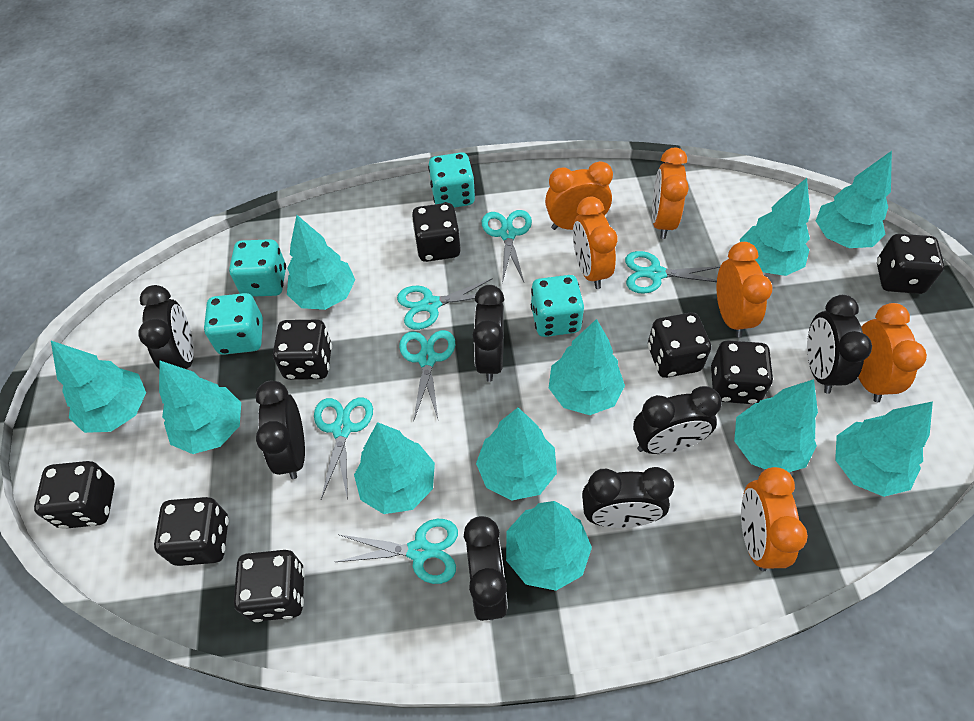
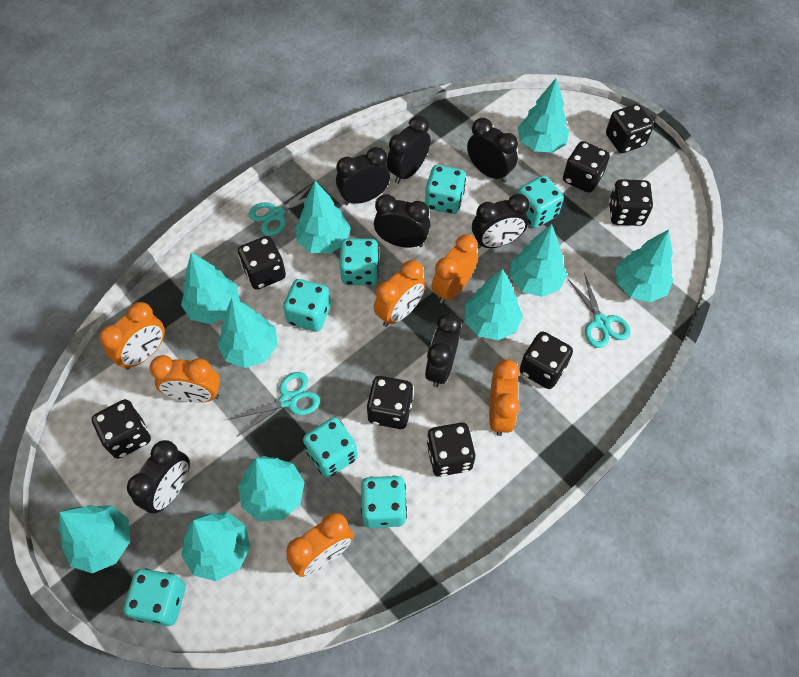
turquoise dice: [204,293,263,355] [229,239,286,297] [428,152,475,208] [531,275,584,337] = 4 -> [123,569,186,626] [283,279,331,332] [303,417,358,478] [340,238,379,285] [361,476,407,528] [425,165,466,214] [518,176,564,228] = 7
turquoise scissors: [314,397,373,500] [336,519,458,584] [397,278,493,330] [399,330,455,422] [482,210,532,283] [625,251,720,294] = 6 -> [228,372,320,437] [249,183,314,236] [568,272,631,348] = 3
turquoise tree: [51,341,146,433] [159,361,241,454] [287,215,355,310] [354,422,435,514] [476,407,557,500] [506,501,592,591] [549,319,625,415] [734,379,818,472] [740,178,810,276] [816,151,892,248] [835,401,933,497] = 11 -> [58,505,130,573] [181,252,240,324] [181,512,251,581] [217,297,278,368] [238,456,305,521] [295,181,351,254] [465,269,523,340] [510,224,567,297] [518,78,569,153] [616,229,673,302] = 10

